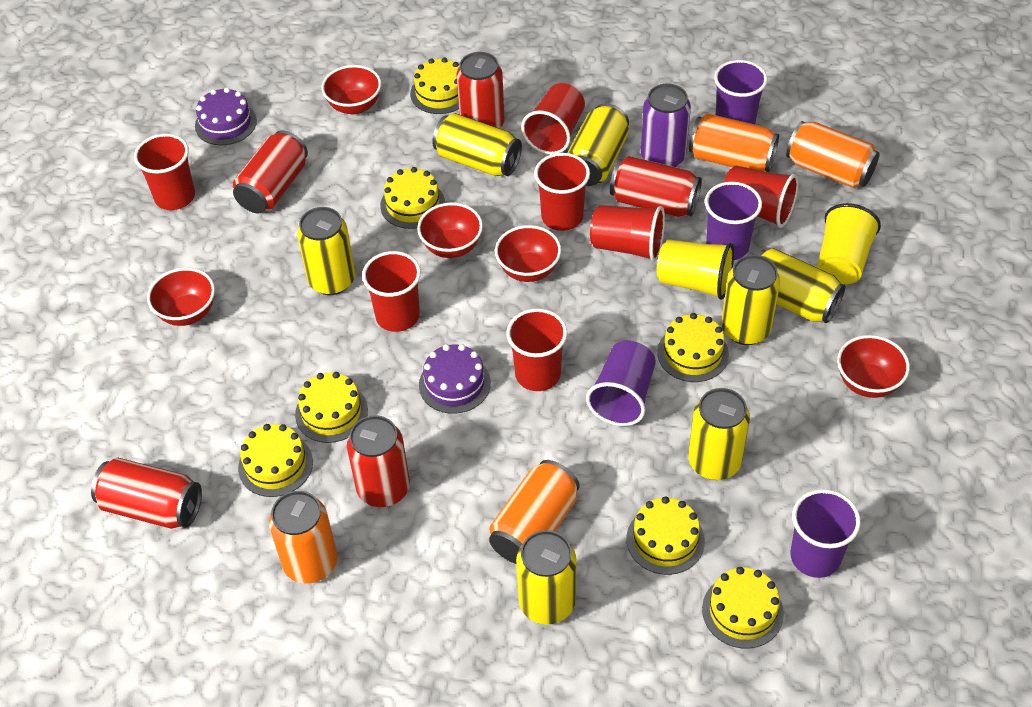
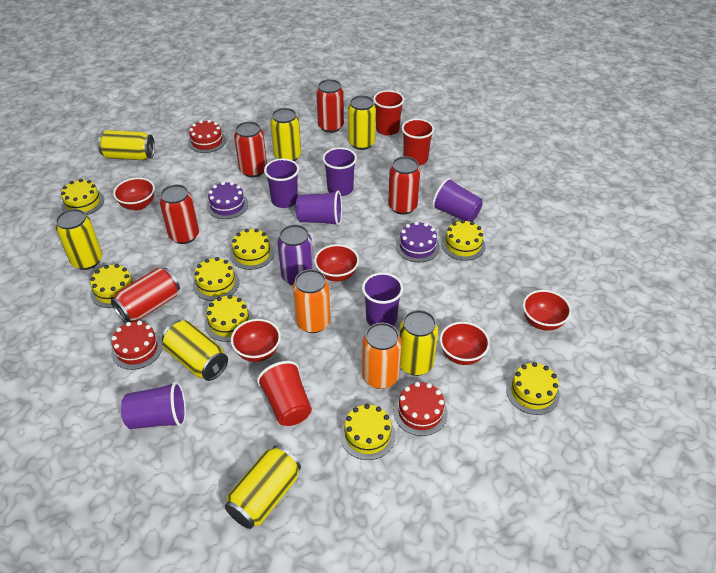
orange can: [269,491,338,584] [489,460,580,564] [689,114,779,172] [786,121,879,188] = 4 -> [293,269,331,333] [362,323,402,389] = 2
purple cup: [586,341,656,426] [705,182,762,260] [714,60,768,124] [791,489,861,578] = 4 -> [121,381,186,429] [264,158,299,208] [296,190,342,226] [322,147,357,196] [362,273,403,326] [432,178,483,222] = 6
red cake: none = 0 -> [111,321,163,370] [188,120,226,153] [394,382,448,436] = 3
red cup: [134,134,195,210] [362,251,421,332] [506,308,568,391] [521,83,585,155] [534,153,590,231] [590,205,665,262] [723,166,798,228] = 7 -> [257,361,312,426] [373,90,404,135] [401,119,434,166] = 3
yellow cake: [238,424,313,497] [295,372,368,443] [380,167,445,229] [410,57,459,114] [626,496,705,575] [657,313,729,382] [702,567,784,649] = 7 -> [61,179,104,215] [90,264,136,308] [193,257,240,301] [205,295,253,342] [230,229,275,270] [340,404,395,460] [441,220,485,261] [506,362,560,415] = 8
yellow cup: [657,239,734,300] [817,203,881,284] = 2 -> none = 0

